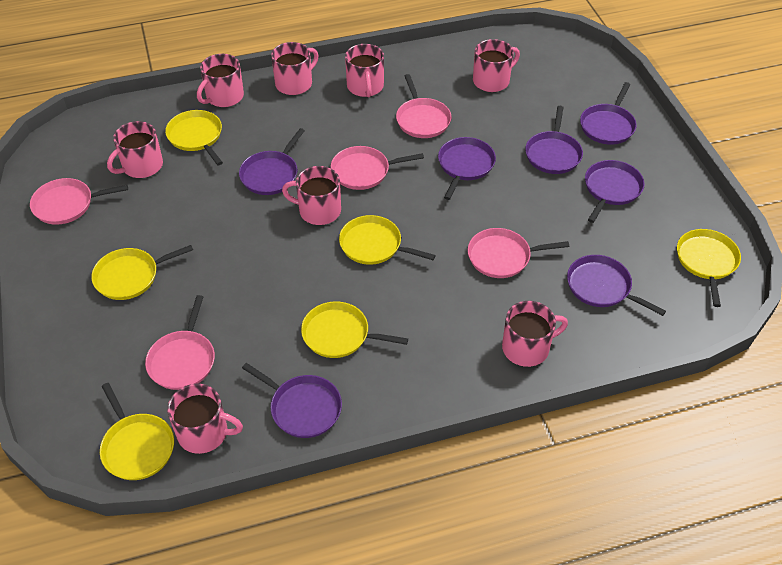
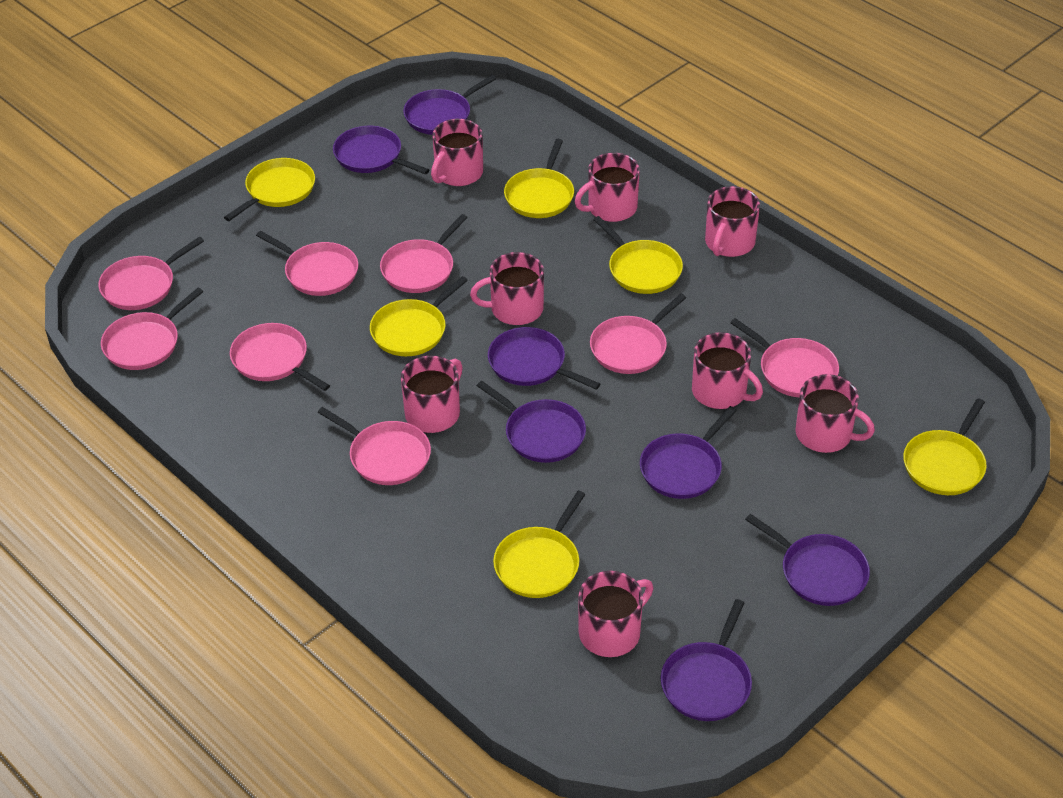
pink pan: [30,178,128,225] [145,295,215,390] [331,146,424,190] [396,74,451,138] [468,228,569,278] = 5 -> [98,237,204,310] [101,288,203,370] [230,323,330,391] [256,231,358,296] [317,407,431,485] [380,214,468,293] [590,294,686,374] [730,318,839,397] = 8

